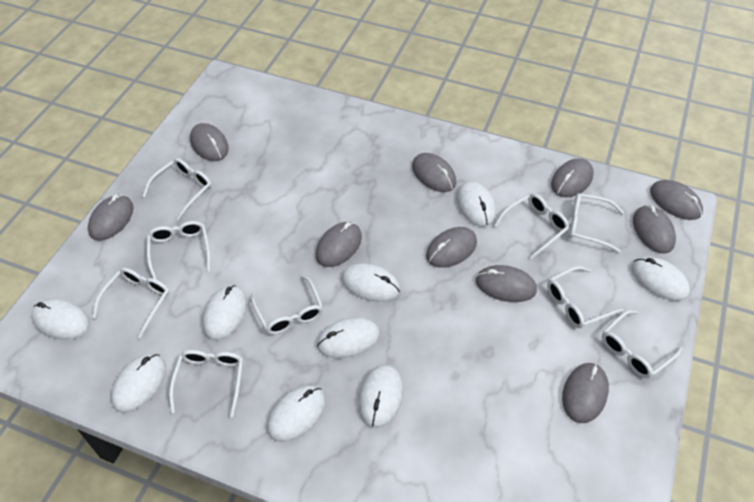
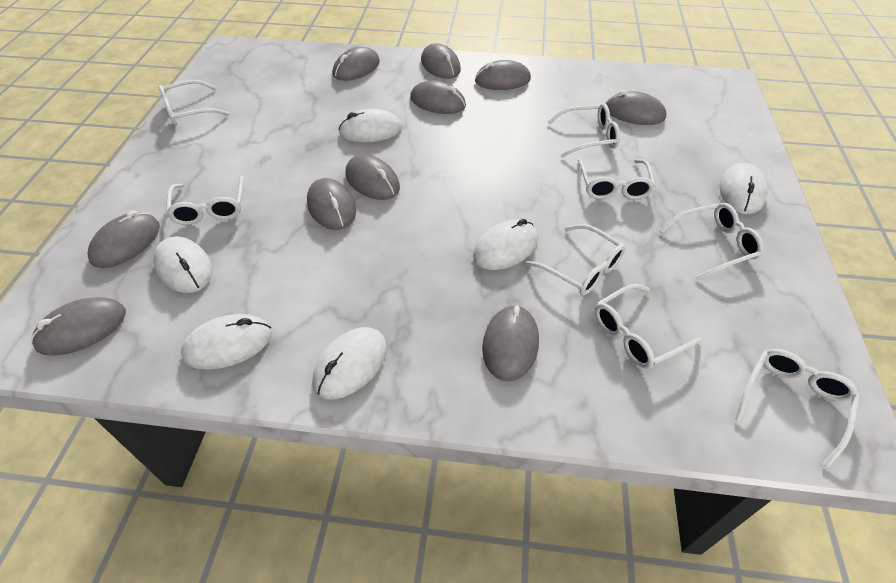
white glasses: [93,268,170,339] [142,158,212,220] [147,221,210,280] [169,350,243,417] [251,275,323,335] [494,193,569,259] [547,266,624,328] [569,193,625,253] [602,310,682,378] = 9 -> [158,80,229,126] [166,175,244,225] [525,224,626,295] [548,103,620,157] [578,159,656,200] [595,284,703,369] [660,203,764,279] [735,349,859,467] = 8
white mouse: [31,299,90,340] [111,354,166,413] [202,285,247,340] [267,385,326,442] [317,317,380,359] [341,263,400,302] [358,365,403,428] [457,181,496,227] [632,256,690,301] = 9 -> [153,236,212,293] [181,314,272,370] [313,327,387,400] [338,109,402,142] [473,219,538,270] [719,163,768,214] = 6

